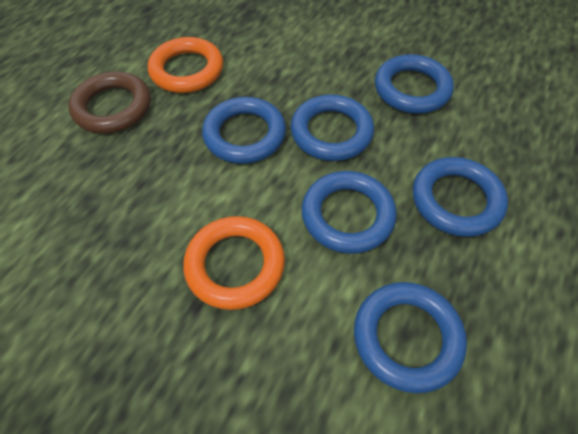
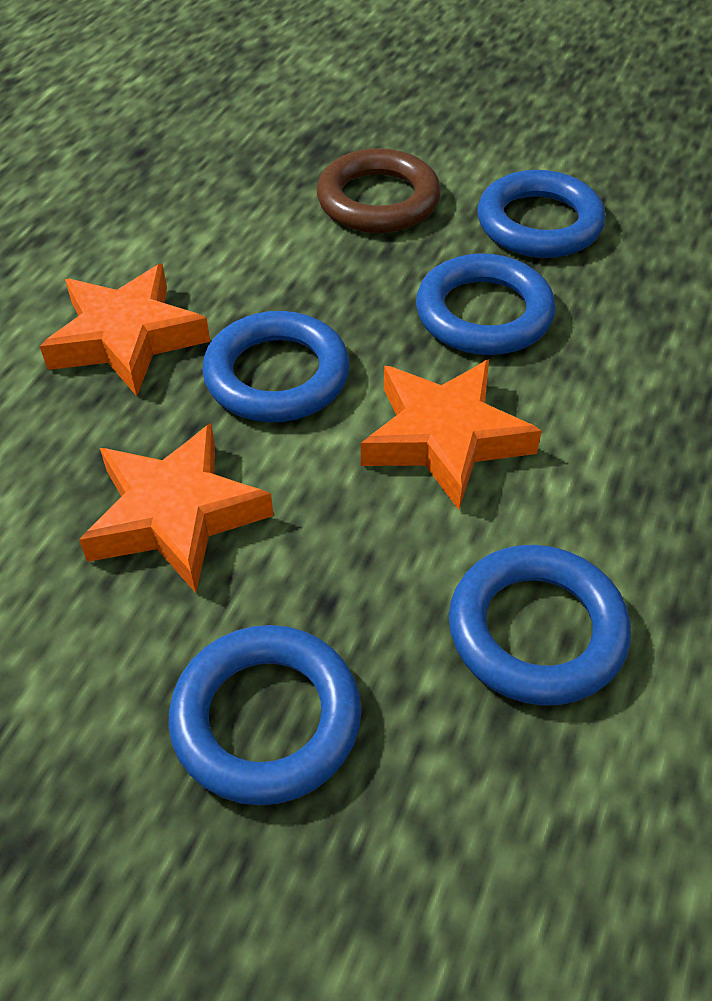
blue ring: [202,97,286,164] [290,94,374,161] [302,171,397,254] [354,282,467,393] [375,54,454,114] [413,157,508,237] = 6 -> [168,625,361,806] [202,311,350,422] [416,253,556,355] [449,545,631,706] [478,170,606,258] = 5
orange ring: [148,37,223,93] [183,216,285,310] = 2 -> none = 0
orange star: none = 0 -> [40,264,210,396] [79,423,273,593] [361,359,542,510] = 3

